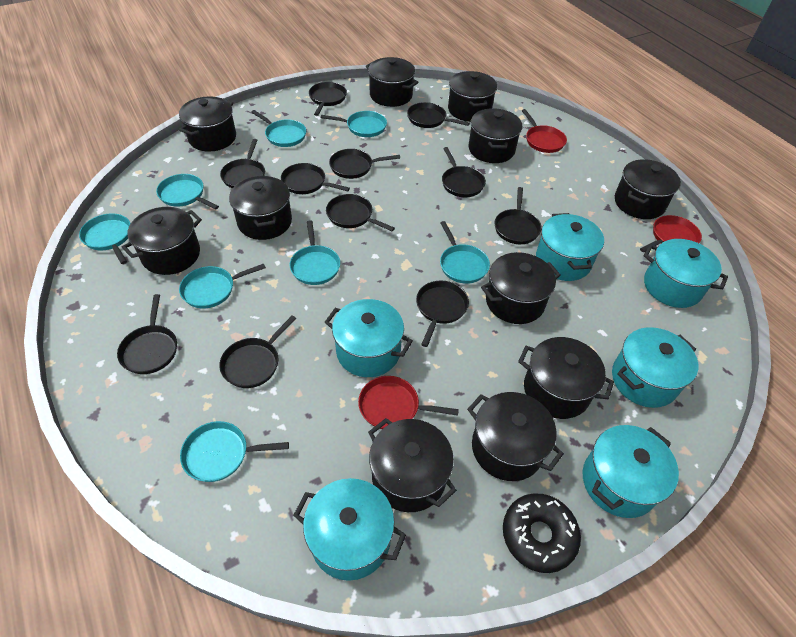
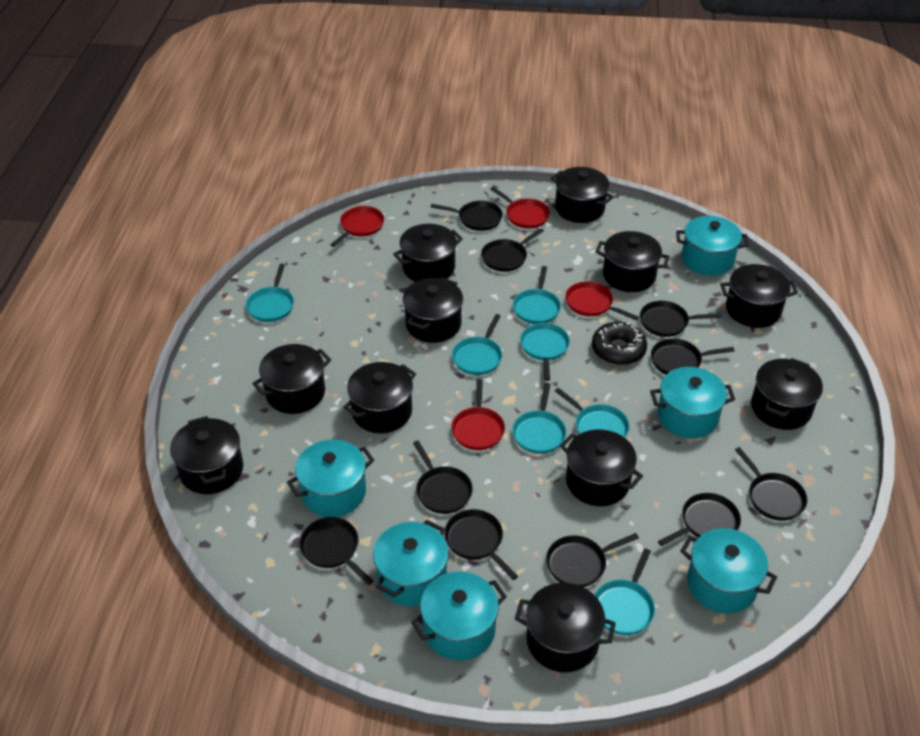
black pan: [117,294,177,374] [219,316,296,388] [220,139,265,188] [281,163,350,194] [309,82,347,116] [326,194,395,231] [329,149,400,179] [407,102,470,128] [416,281,469,347] [442,147,486,197] [495,187,542,244] = 11 -> [299,517,374,585] [413,441,473,514] [431,201,503,231] [444,509,518,580] [481,228,544,272] [546,533,639,587] [640,301,722,337] [651,338,734,374] [658,493,741,546] [735,447,807,521] = 10
red pan: [358,376,459,429] [522,109,567,153] [640,215,702,252] = 3 -> [330,206,384,247] [451,379,505,450] [490,187,550,229] [565,281,638,320] = 4
turquoise pan: [79,213,131,264] [156,174,219,210] [179,264,266,308] [180,421,289,482] [251,110,306,147] [290,220,340,285] [321,111,387,137] [440,221,490,284] = 8 -> [246,264,294,322] [452,314,502,375] [512,383,566,454] [513,266,561,324] [520,323,570,381] [555,388,629,438] [595,548,655,635] = 7

